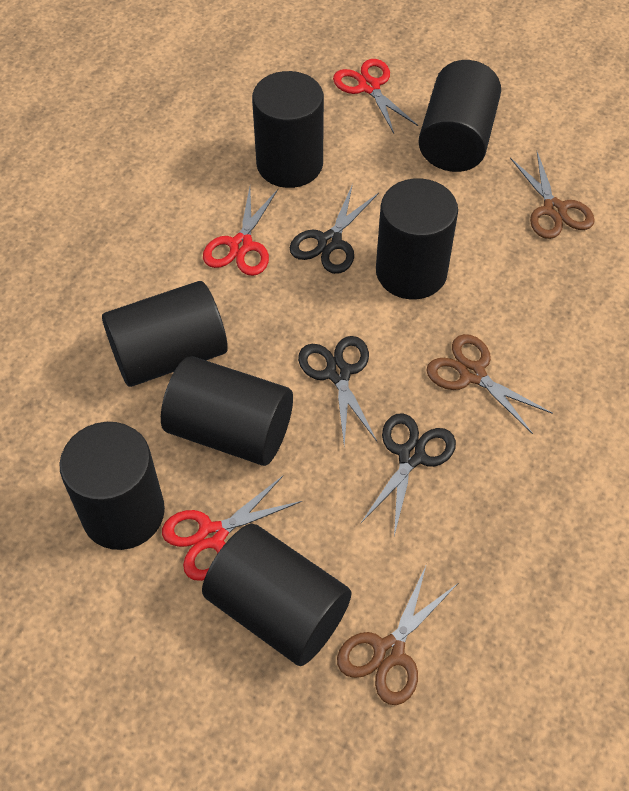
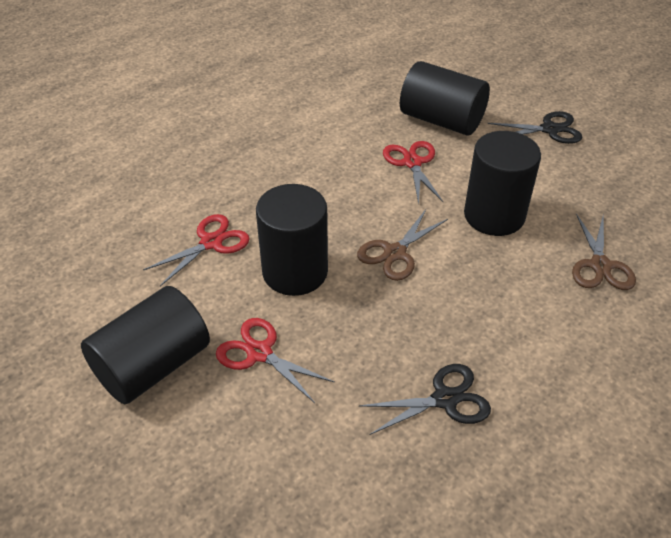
black cylinder: [59,422,165,550] [102,281,228,387] [161,356,293,466] [202,524,352,666] [252,71,324,188] [376,178,458,299] [418,60,501,172] = 7 -> [81,286,210,404] [256,184,328,296] [400,61,490,136] [464,131,541,236] = 4
black scissors: [290,184,379,274] [298,336,377,446] [361,413,456,536] = 3 -> [359,364,491,435] [487,111,582,144] = 2
brown scissors: [337,566,457,705] [426,334,553,434] [510,152,595,239] = 3 -> [357,209,448,281] [572,214,636,290] = 2

